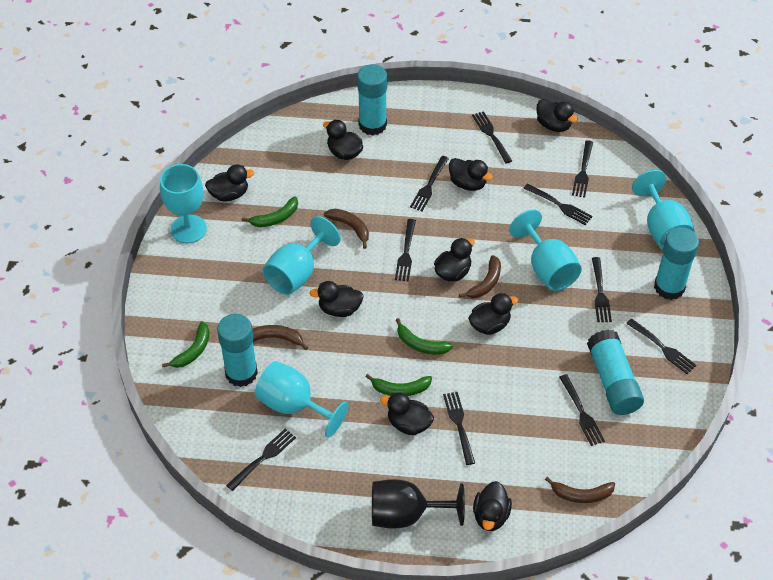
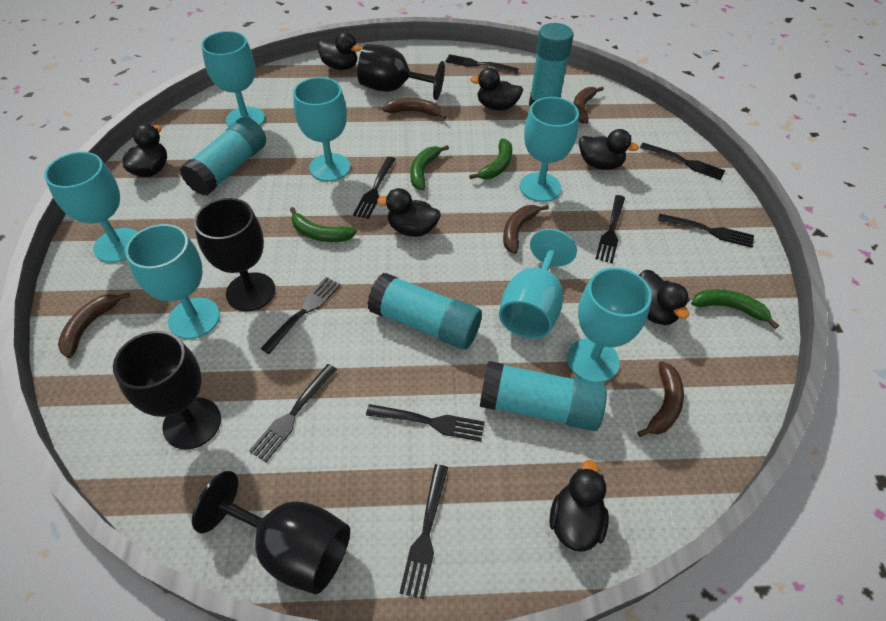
black duck: [205,164,255,202] [310,281,364,317] [323,120,363,160] [380,392,434,435] [434,238,475,282] [449,158,493,191] [468,293,518,335] [473,481,512,531] [536,99,578,132] = 9 -> [122,124,167,177] [318,32,362,70] [377,188,441,237] [470,68,523,110] [549,460,609,552] [579,129,639,170] [639,270,690,325] = 7
black fork: [226,429,296,491] [395,219,416,282] [410,156,449,211] [443,392,475,465] [472,111,512,163] [523,183,593,225] [559,374,605,446] [572,140,593,198] [592,257,612,322] [626,318,697,374] = 10 -> [249,364,337,462] [260,277,341,354] [353,157,396,219] [366,404,485,441] [400,464,448,599] [445,54,519,73] [595,195,625,263] [640,143,726,180] [658,214,754,248] = 9
black goblet: [372,479,465,529] = 1 -> [113,331,221,450] [192,471,350,594] [194,198,275,311] [357,44,445,100] = 4
brown banana: [252,325,308,350] [324,209,369,249] [459,255,501,298] [545,477,615,503] = 4 -> [58,292,130,358] [383,98,447,120] [503,205,549,254] [573,86,604,124] [637,361,684,437] = 5
turquoise goblet: [160,164,207,243] [255,361,349,438] [263,216,341,295] [509,209,582,291] [632,170,695,250] = 5 -> [44,152,138,263] [125,224,220,339] [201,31,265,127] [293,77,350,182] [499,229,577,339] [520,97,579,202] [567,268,652,383] = 7

